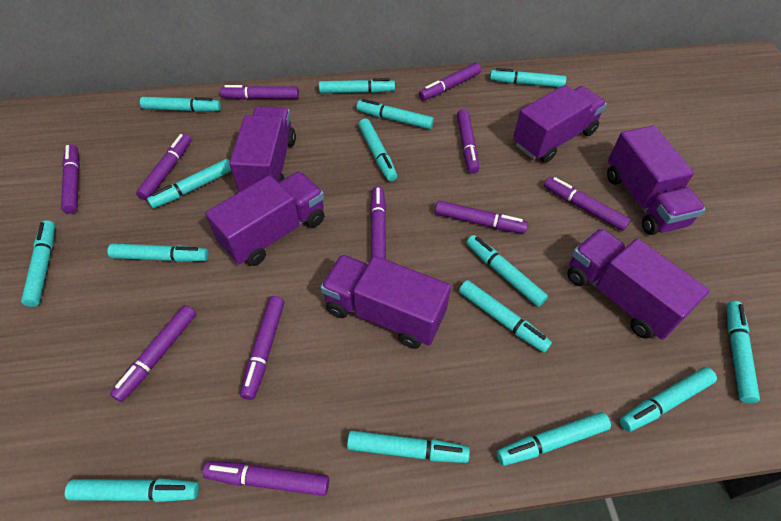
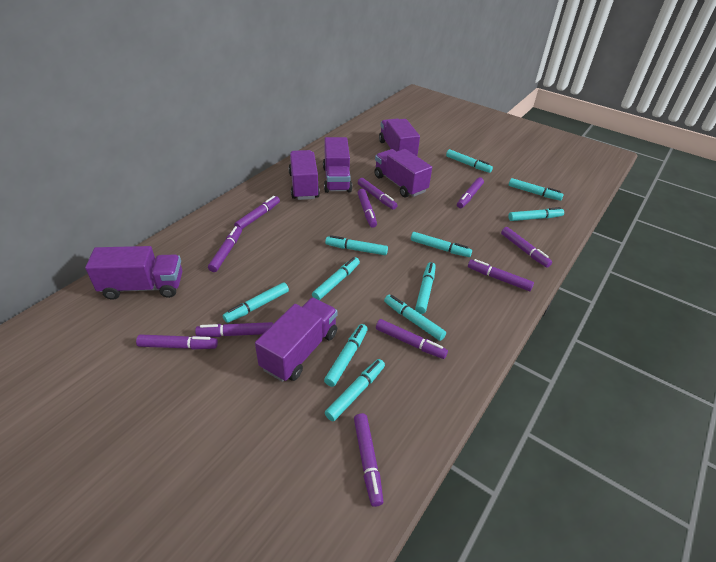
turquoise marker: [21,220,55,307] [65,478,199,502] [107,243,209,262] [140,97,221,112] [147,159,231,208] [319,78,395,93] [347,431,470,463] [357,99,434,129] [359,118,397,182] [459,280,552,353] [466,235,548,307] [490,68,566,87] [497,412,611,466] [620,367,717,432] [727,301,760,403] = 15 -> [223,282,289,323] [312,257,360,300] [324,324,368,387] [325,235,388,255] [325,359,385,421] [384,295,446,341] [411,232,472,257] [415,262,436,314] [446,149,493,173] [508,207,564,221] [509,178,564,201] = 11

